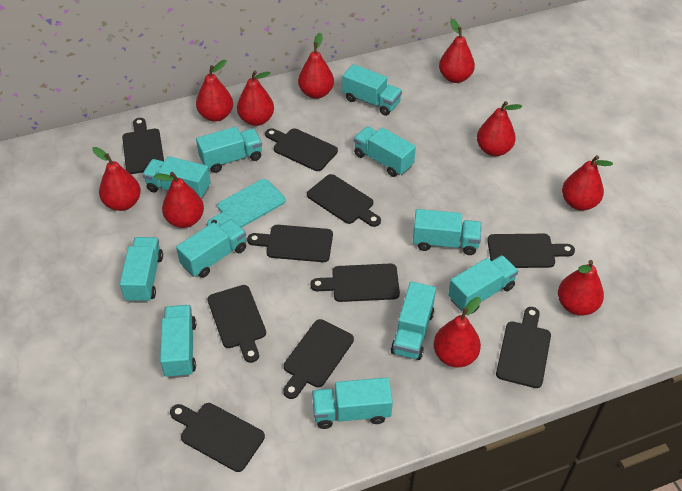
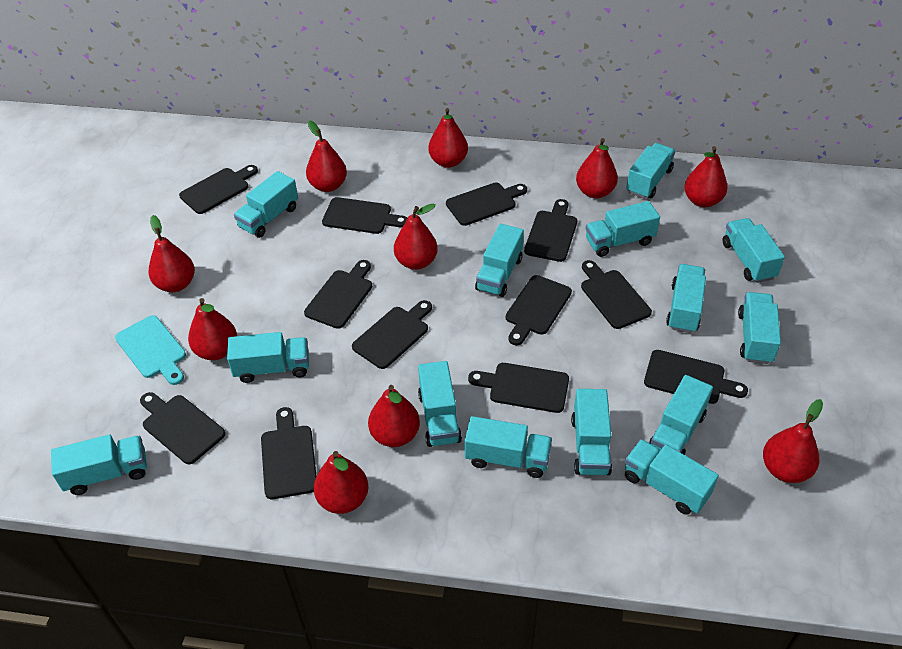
black cutting board: [122,118,164,174] [170,403,265,472] [208,285,266,363] [247,225,333,262] [265,128,338,171] [283,319,354,399] [307,174,381,227] [310,264,400,302] [487,234,575,268] [496,307,551,388] = 10 -> [140,392,225,464] [179,165,258,214] [261,407,317,499] [304,260,373,329] [322,197,407,234] [352,300,432,369] [446,182,527,226] [468,363,569,413] [506,275,572,345] [524,199,577,262] [581,260,652,329] [644,350,748,404] = 12
turquoise truck: [120,237,163,303] [142,156,211,199] [160,305,196,378] [176,219,246,278] [196,127,262,173] [312,377,393,429] [342,64,402,116] [354,126,416,177] [391,281,436,360] [413,209,481,255] [448,255,518,314] = 11 -> [51,434,147,495] [227,332,309,383] [234,171,298,238] [418,361,462,447] [465,416,552,478] [475,224,524,297] [571,389,612,475] [586,201,660,257] [625,439,719,515] [626,143,675,199] [649,375,713,455] [666,264,706,333] [723,218,785,283] [738,292,781,364] = 14

